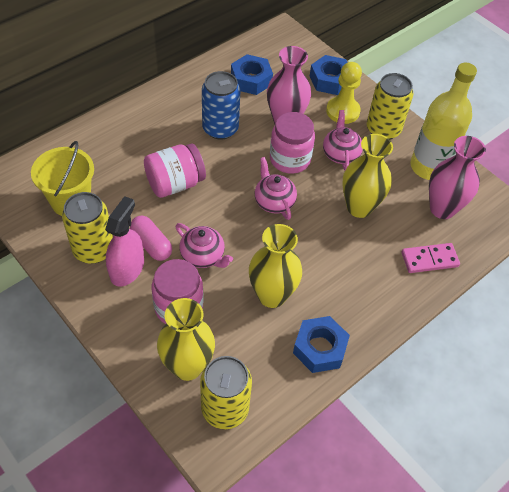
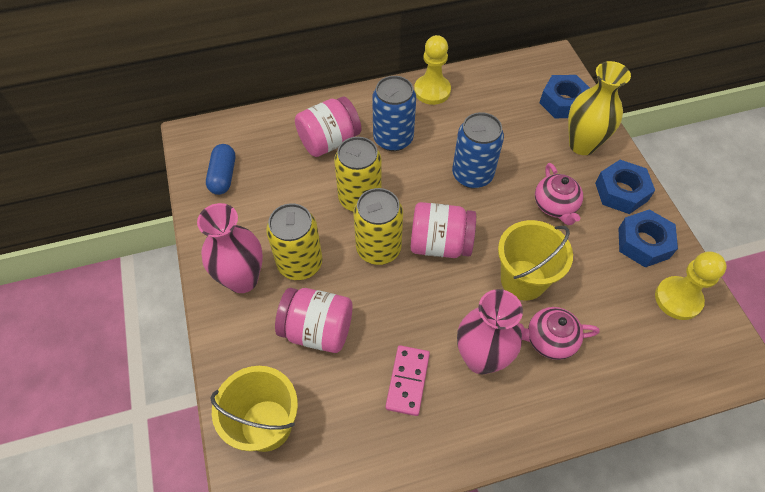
blue can: [202,71,240,139] = 1 -> [372,76,416,151] [452,112,504,188] = 2
blue capsule: none = 0 -> [206,144,235,195] = 1
pink capsule: [130,216,172,261] = 1 -> none = 0
pink spray bottle: [105,196,144,287] = 1 -> none = 0
pink teapot: [175,223,233,268] [254,157,297,220] [323,110,363,170] = 3 -> [518,307,600,360] [535,163,583,225] = 2
yellow bottle: [410,63,477,180] = 1 -> none = 0
yellow bucket: [31,141,94,216] = 1 -> [210,366,298,452] [498,220,573,300] = 2
yellow pawn: [326,62,362,124] = 1 -> [414,35,451,105] [655,251,727,320] = 2
yellow vase: [157,298,215,381] [249,224,302,308] [342,134,393,218] = 3 -> [568,61,631,155] = 1

